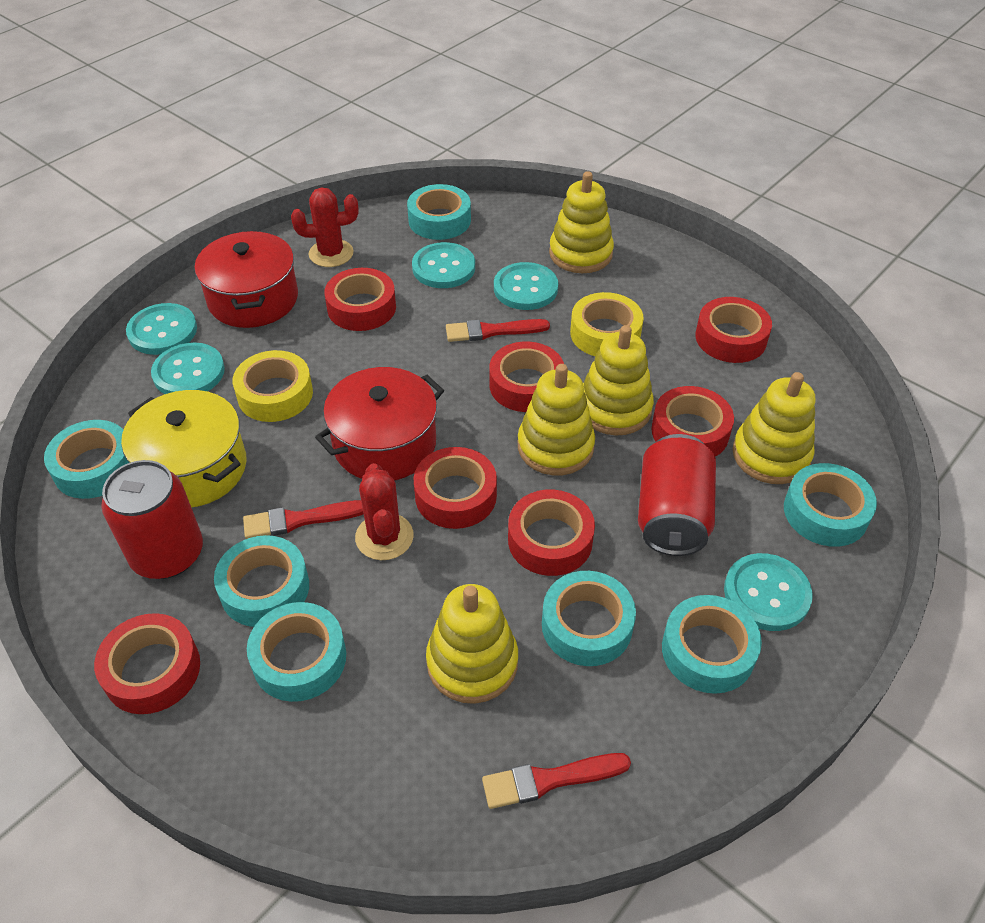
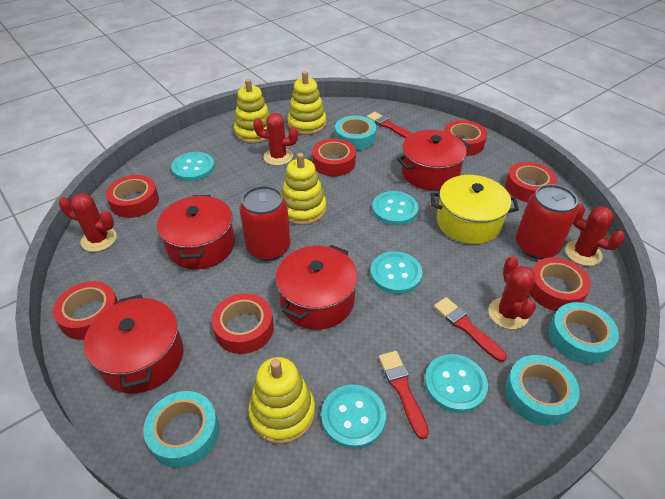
red cactus: [291,187,358,267] [355,463,414,560] = 2 -> [59,193,117,252] [253,113,298,165] [489,256,536,329] [565,204,625,266] = 4
red pot: [195,231,298,328] [315,367,444,481] = 2 -> [84,295,183,393] [157,195,235,269] [276,245,358,330] [397,130,470,191] = 4
turquoise tape: [44,420,129,499] [214,535,309,627] [247,602,346,702] [407,184,471,240] [542,571,636,666] [662,595,762,694] [784,463,877,547] = 7 -> [143,391,219,468] [335,116,376,151] [505,355,580,426] [548,302,619,364] = 4
yellow stacking toy: [426,584,518,704] [518,364,595,475] [549,171,614,273] [583,325,654,436] [732,372,815,484] = 5 -> [234,79,270,144] [248,357,315,444] [282,153,326,225] [287,71,326,135] = 4
yellow tape: [233,350,313,422] [570,292,644,356] = 2 -> none = 0

